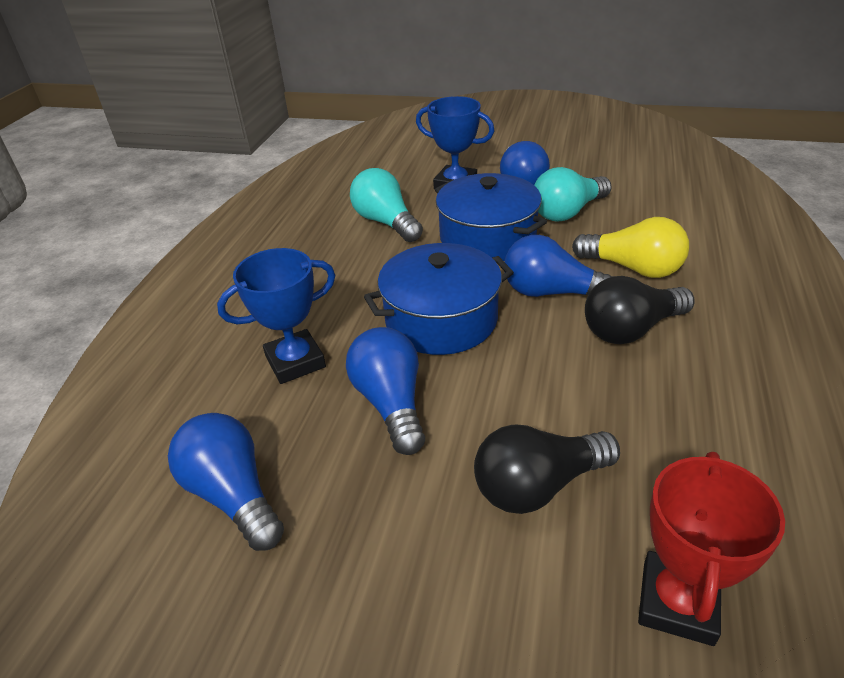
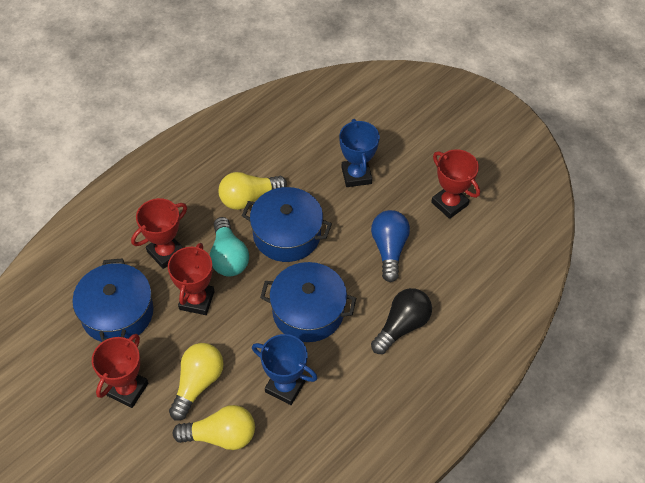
black light bulb: [474,425,620,514] [585,276,695,344] = 2 -> [371,288,432,354] = 1
blue light bulb: [168,413,284,551] [346,327,425,455] [500,141,550,185] [504,235,615,297] = 4 -> [371,210,410,282] = 1
blue pot: [364,243,514,355] [435,173,547,261] = 2 -> [72,258,153,342] [242,187,332,262] [260,262,356,342] = 3
red trophy: [638,452,785,646] = 1 -> [92,334,148,408] [131,198,187,269] [168,243,215,315] [431,149,480,219] = 4
turquoise light bulb: [350,168,423,242] [534,167,612,222] = 2 -> [210,217,249,277] = 1
yellow light bulb: [572,217,689,278] = 1 -> [169,343,224,421] [172,405,255,450] [218,172,287,210] = 3

